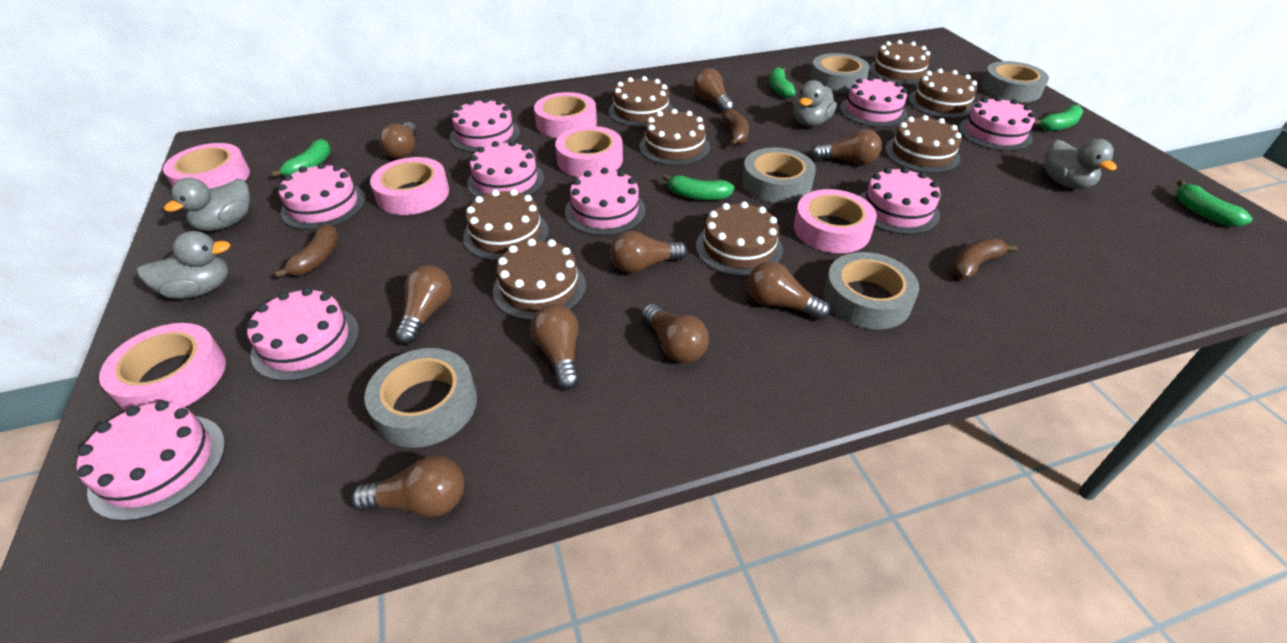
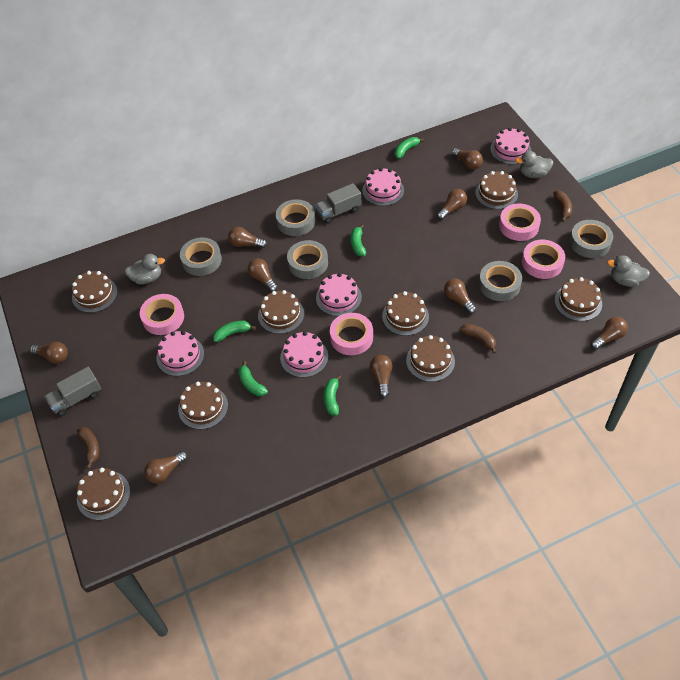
grey duck: [137,231,230,299] [164,178,250,231] [794,80,837,126] [1044,139,1117,189] = 4 -> [125,254,165,284] [515,151,553,178] [607,255,650,287] = 3
grey truck: none = 0 -> [44,367,101,416] [315,183,361,224] = 2
pink cake: [77,400,225,521] [247,288,359,381] [278,163,366,230] [450,98,520,153] [467,140,544,197] [565,168,646,236] [840,76,907,127] [860,167,940,234] [959,96,1036,151] = 9 -> [157,331,204,376] [280,332,328,378] [316,273,362,316] [362,168,404,206] [490,128,531,164] = 5
pink tape: [99,323,226,411] [163,143,250,189] [370,157,449,215] [534,92,597,138] [555,126,623,177] [794,189,877,253] = 6 -> [140,294,184,335] [330,313,373,355] [499,203,541,241] [522,240,565,279] = 4

